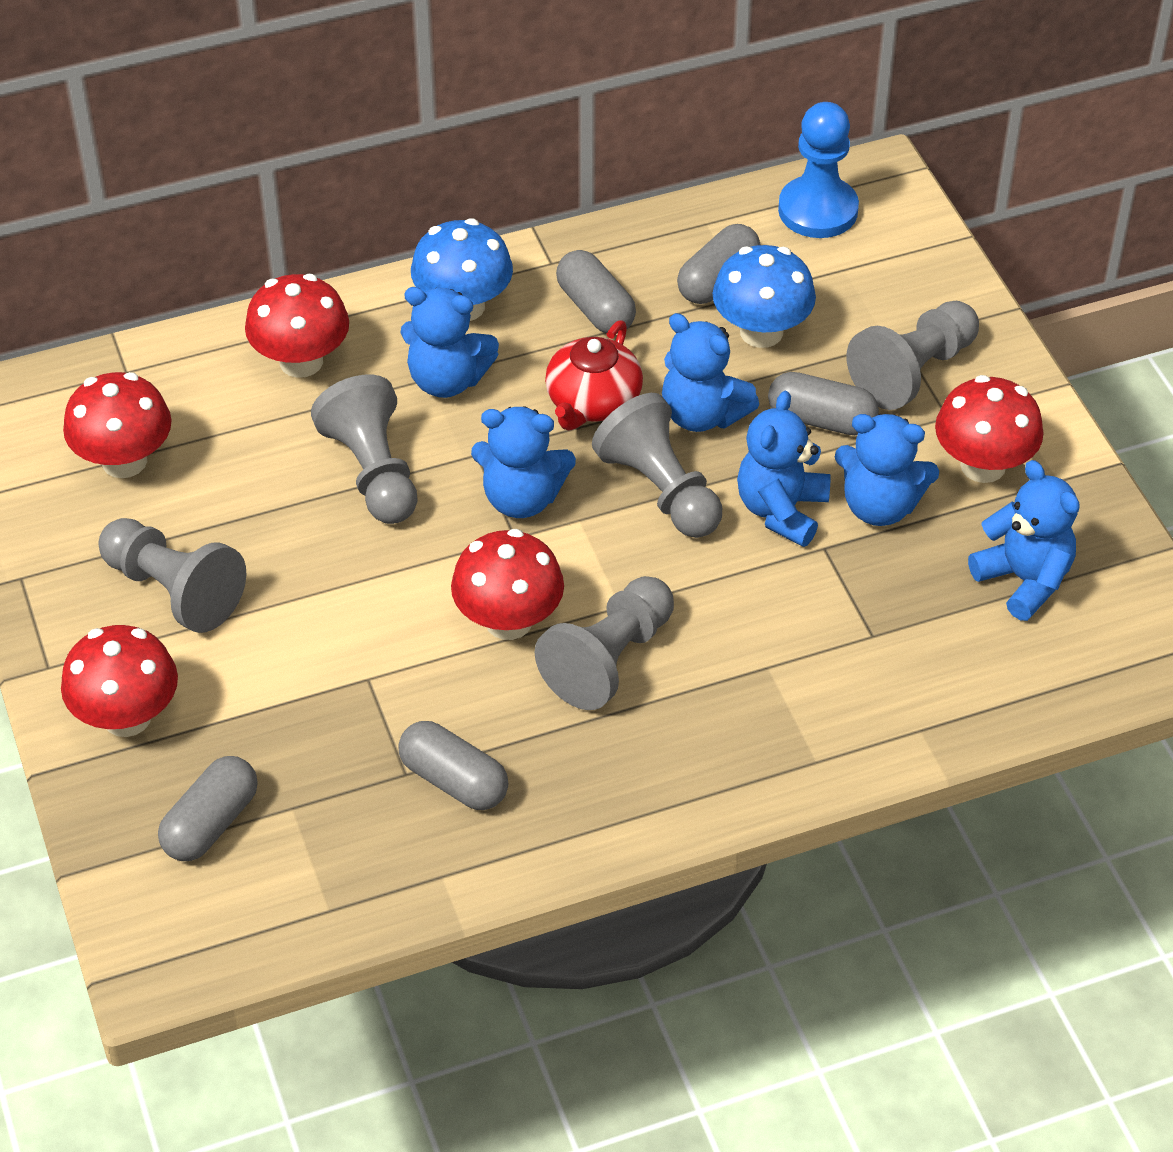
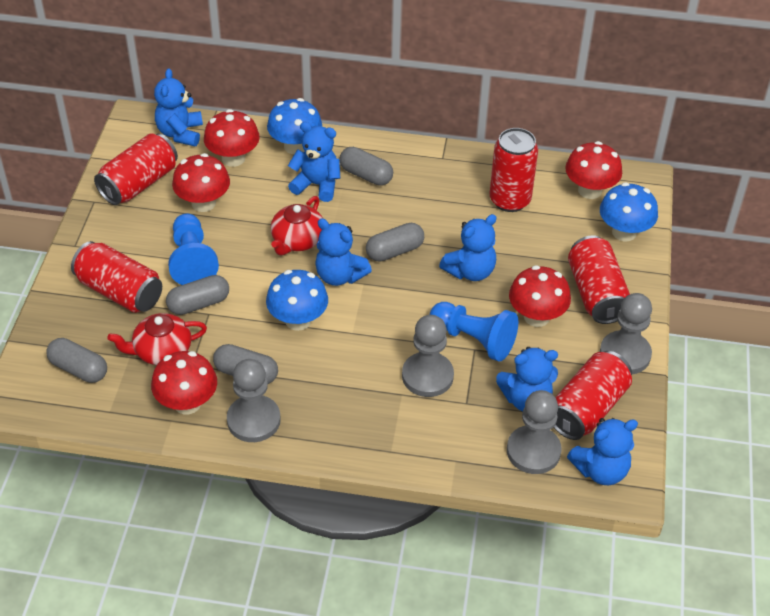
blue mushroom: [411,219,513,321] [712,245,816,348] = 2 -> [266,270,328,331] [267,98,322,154] [600,182,658,241] = 3
blue pawn: [778,102,859,238] = 1 -> [168,214,219,285] [430,302,518,362] = 2
grey pawn: [98,518,247,633] [311,375,417,524] [534,576,674,710] [592,393,722,538] [847,301,979,410] = 5 -> [227,359,281,442] [402,315,454,397] [507,390,562,474] [600,293,652,374] = 4
red can: none = 0 -> [71,241,162,313] [94,133,178,205] [490,128,538,212] [553,351,632,440] [568,235,630,324] = 5
red teapot: [545,320,643,431] = 1 -> [107,313,207,365] [271,196,323,255] = 2

